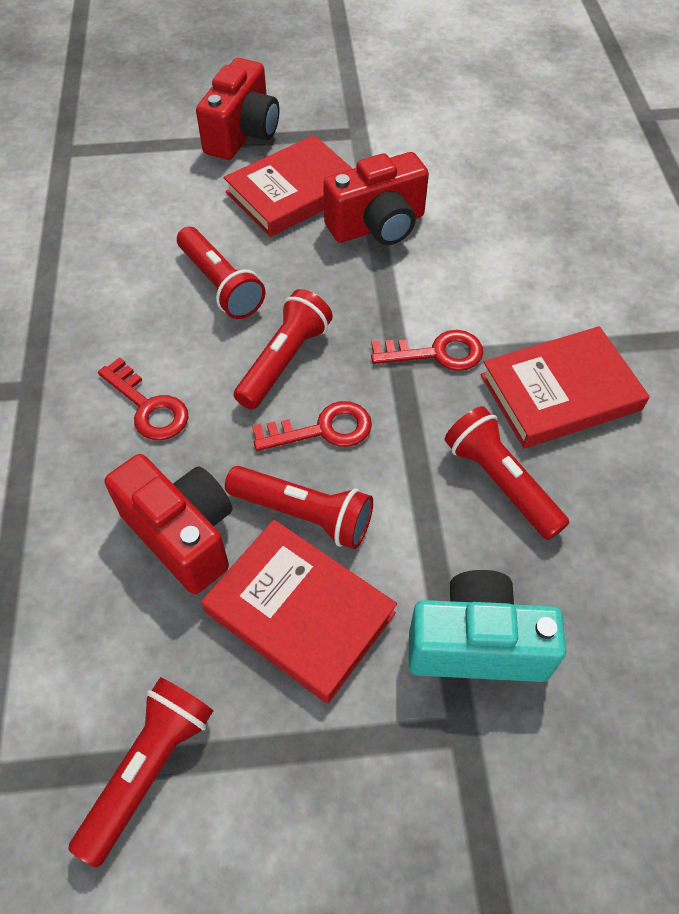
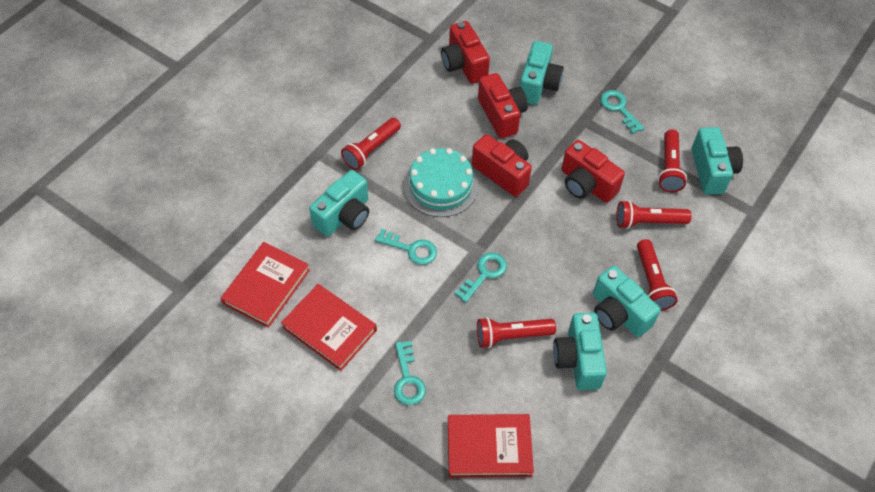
red camera: [105,454,232,594] [196,58,279,160] [323,152,429,245] = 3 -> [441,21,490,84] [472,134,532,197] [478,73,528,139] [561,140,625,203] = 4
red key: [98,357,188,440] [252,401,372,451] [371,330,483,371] = 3 -> none = 0
turquoise cake: none = 0 -> [404,148,479,217] = 1
turquoise camera: [409,570,566,682] = 1 -> [309,170,369,237] [520,41,564,105] [553,313,607,390] [593,266,660,337] [692,127,743,195] = 5
turquoise key: none = 0 -> [375,229,437,265] [394,341,426,405] [454,252,507,303] [600,90,644,134] = 4

